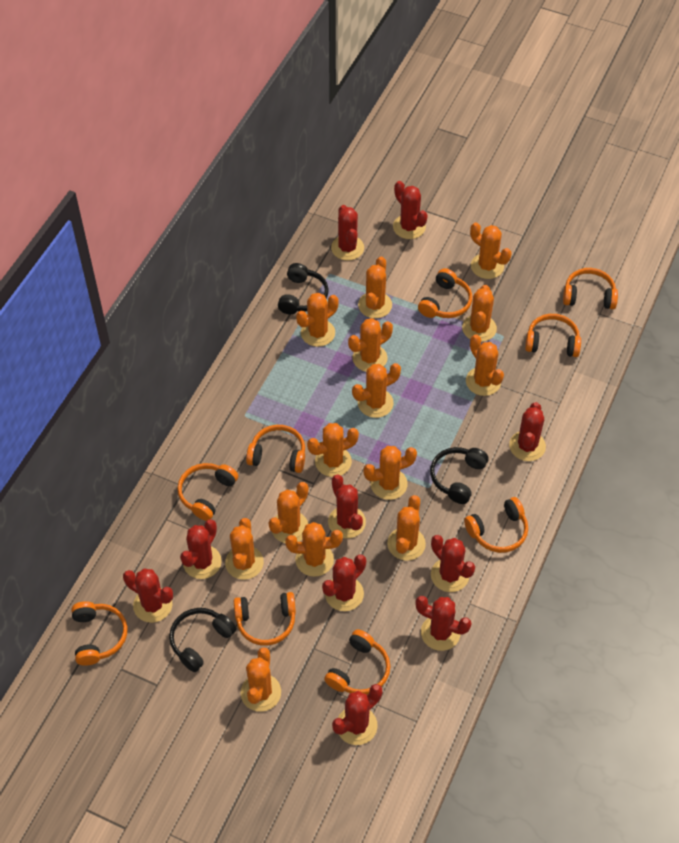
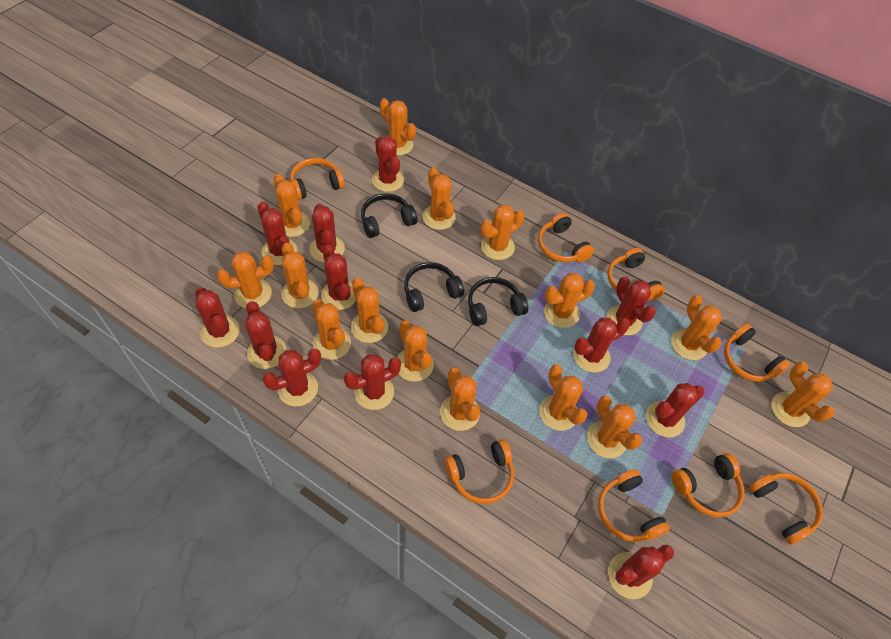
orange cactus: [225,518,264,580] [240,647,281,712] [268,482,308,543] [285,522,343,577] [296,293,339,347] [307,423,359,477] [348,318,393,372] [352,363,401,418] [358,257,392,319] [363,446,417,500] [387,495,426,561] [462,285,497,342] [466,334,504,396] [470,222,511,279] = 14 -> [217,251,274,308] [274,174,310,237] [281,243,319,308] [312,299,351,360] [351,277,388,343] [380,98,416,156] [397,320,434,382] [422,167,456,230] [440,368,480,431] [481,204,524,260] [539,364,588,431] [544,273,595,328] [587,396,643,458] [671,295,722,360] [772,362,834,427] = 15
orange headphones: [71,601,128,666] [177,463,238,521] [234,592,296,646] [246,425,305,473] [324,629,390,695] [418,268,472,318] [464,497,528,553] [525,314,581,357] [563,268,618,309] = 9 -> [290,158,345,200] [444,439,514,504] [538,213,594,263] [598,469,670,542] [607,248,665,301] [672,453,745,518] [724,323,790,382] [749,473,823,545] = 8
red cactus: [123,568,173,623] [180,519,222,579] [322,554,366,611] [328,475,366,539] [331,205,364,261] [332,684,382,745] [393,181,428,239] [415,596,472,651] [431,535,475,592] [509,402,546,461] = 10 -> [195,287,239,348] [245,301,286,369] [257,202,297,265] [263,349,321,406] [309,204,345,262] [321,245,356,310] [344,354,401,410] [372,136,404,192] [573,318,630,373] [607,276,656,336] [608,545,674,599] [646,383,705,437] = 12

